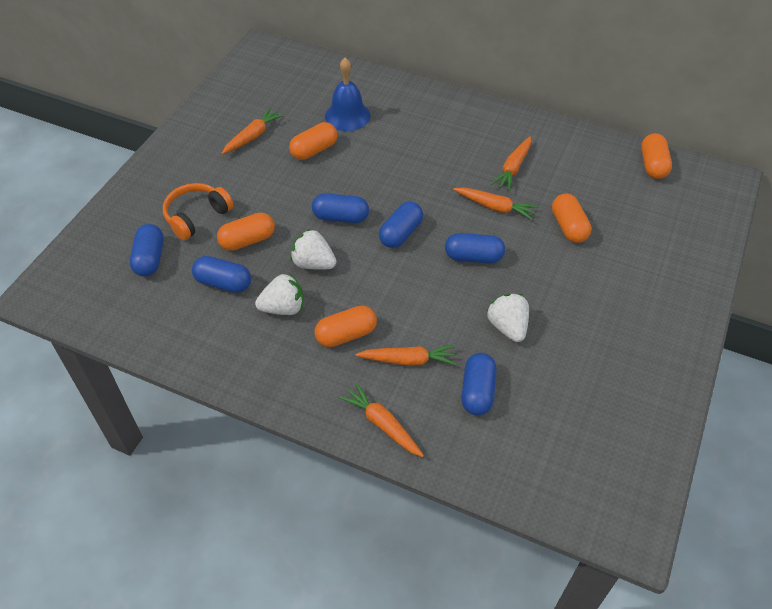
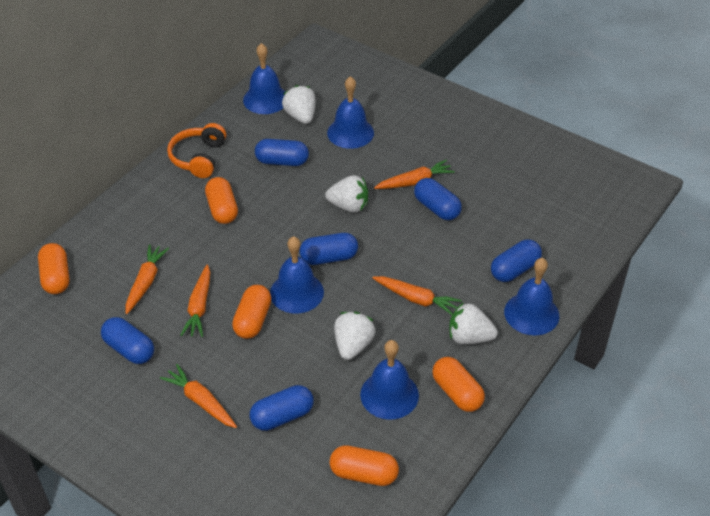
blue bell: [325,58,370,131] = 1 -> [243,43,285,114] [270,236,324,314] [327,76,374,149] [360,340,419,420] [504,258,559,335] = 5
white strawberry: [255,273,303,315] [290,228,337,270] [487,293,529,342] = 3 -> [282,85,316,124] [325,175,368,213] [334,312,376,360] [450,302,498,345] = 4

